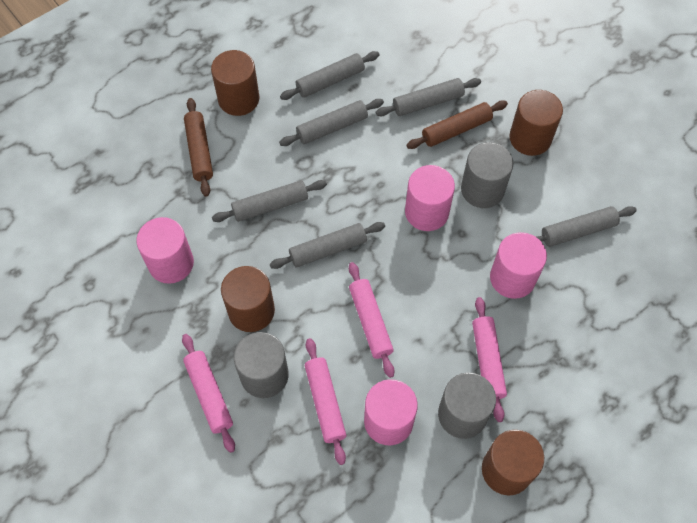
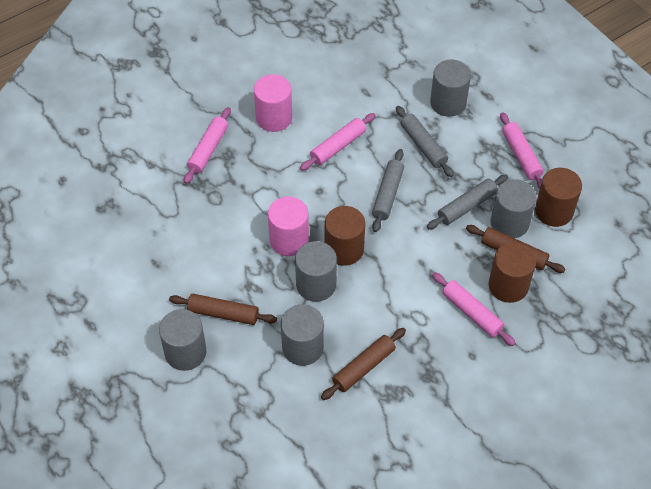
brown cylinder: [211,50,259,116] [221,266,275,332] [482,430,544,495] [509,90,563,156] = 4 -> [325,206,365,266] [489,242,536,303] [535,168,582,227] = 3
brown rolling pin: [184,98,213,197] [406,100,508,149] = 2 -> [169,294,277,325] [321,328,406,400] [466,225,566,273] = 3
grey cylinder: [234,332,289,398] [438,373,496,439] [461,142,514,208] = 3 -> [159,309,206,371] [281,304,324,366] [295,241,337,302] [430,60,471,117] [490,179,537,238] = 5
grey rolling pin: [212,180,327,222] [270,222,385,269] [279,99,384,146] [280,51,380,100] [376,78,481,116] [537,206,637,247] = 6 -> [372,149,404,232] [396,106,454,177] [427,175,508,229] = 3
pink cylinder: [136,217,194,284] [364,379,418,445] [405,165,455,231] [490,232,547,299] = 4 -> [254,74,292,132] [268,196,309,256] = 2

